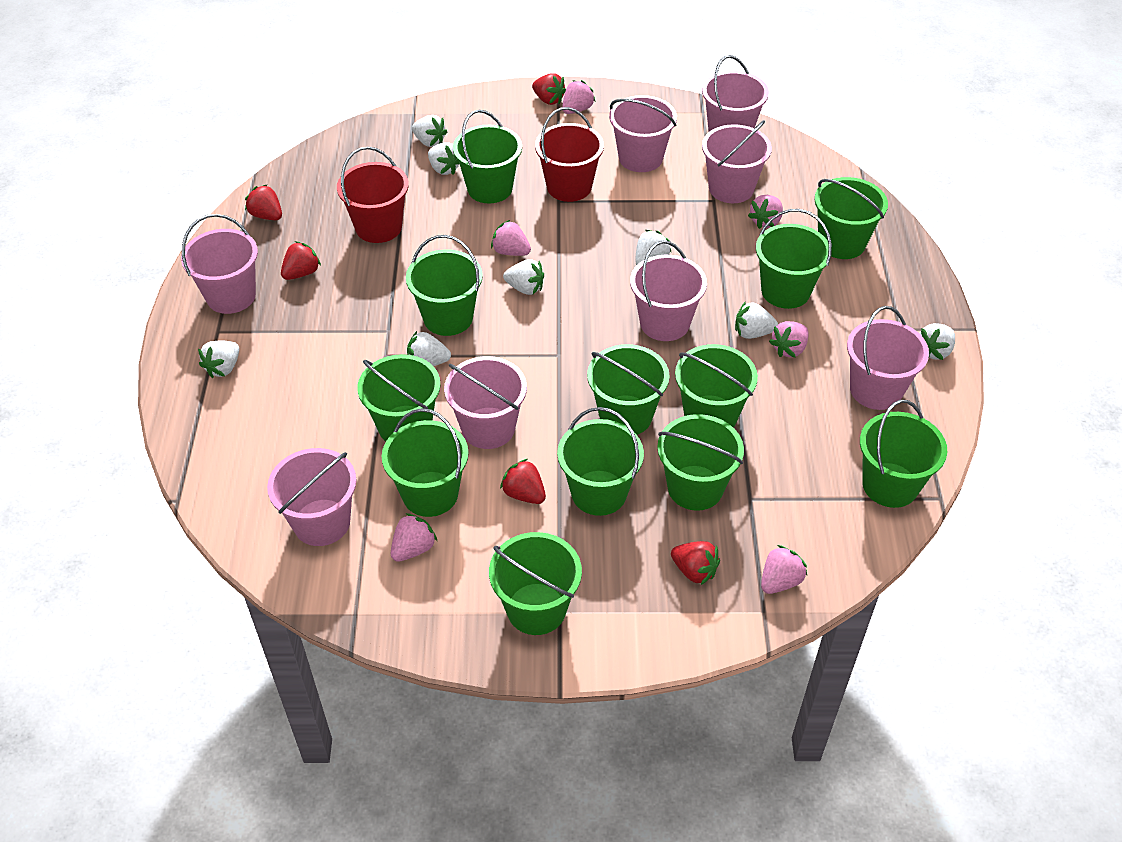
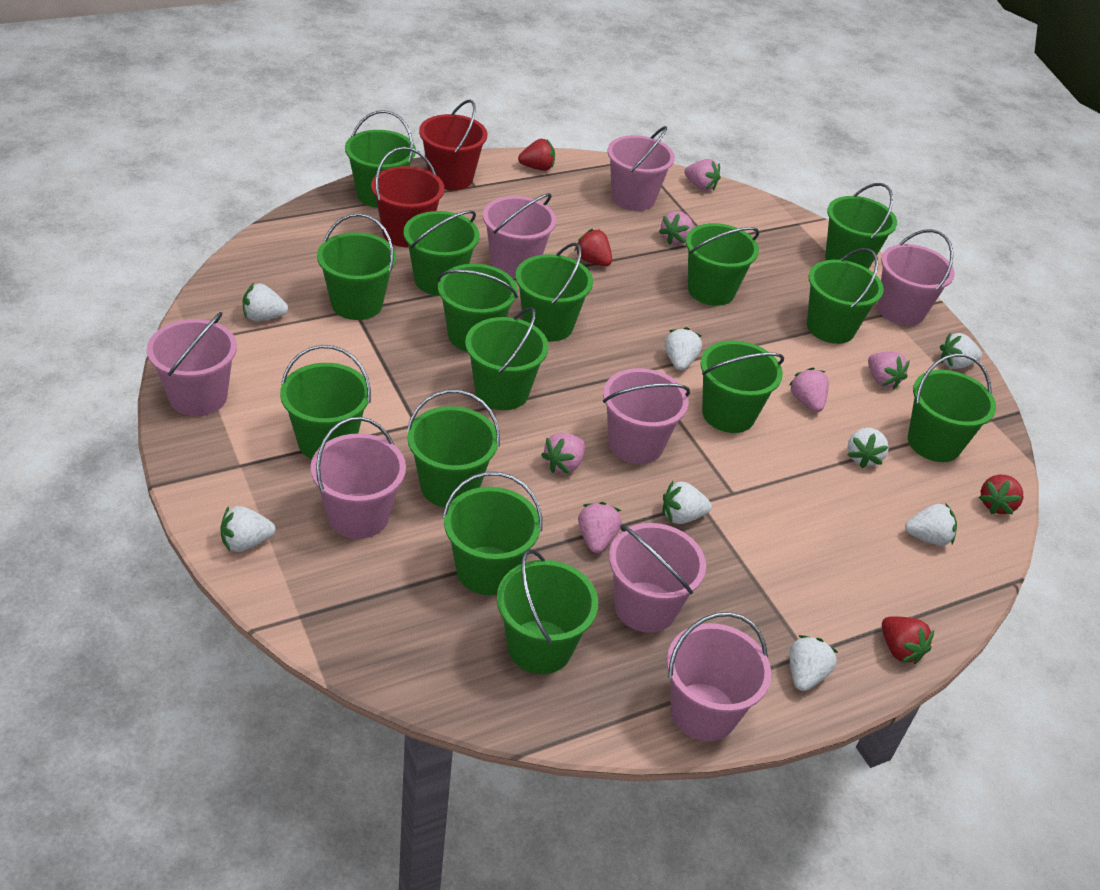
green bucket: [357,354,441,442] [382,408,469,517] [406,235,483,336] [453,110,522,203] [489,532,582,635] [557,407,644,516] [587,344,670,435] [657,414,744,511] [675,344,758,428] [756,209,832,309] [815,177,888,259] [860,400,947,508] = 12 -> [280,345,371,459] [317,213,396,320] [345,110,416,208] [404,210,480,296] [407,390,500,508] [437,264,518,351] [443,472,542,595] [465,307,549,410] [497,549,598,674] [515,243,593,342] [686,223,759,306] [700,341,784,433] [807,248,884,344] [825,183,897,269] [908,353,996,462] = 15
red strawberry: [245,184,282,220] [281,241,321,280] [500,459,546,504] [532,73,566,105] [671,541,720,585] = 5 -> [518,139,555,171] [574,229,612,266] [882,616,934,664] [978,475,1023,515] = 4

